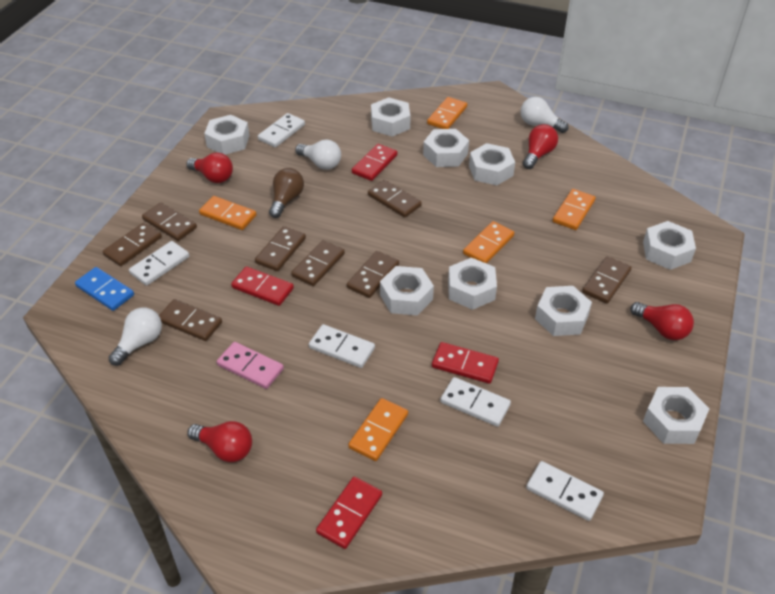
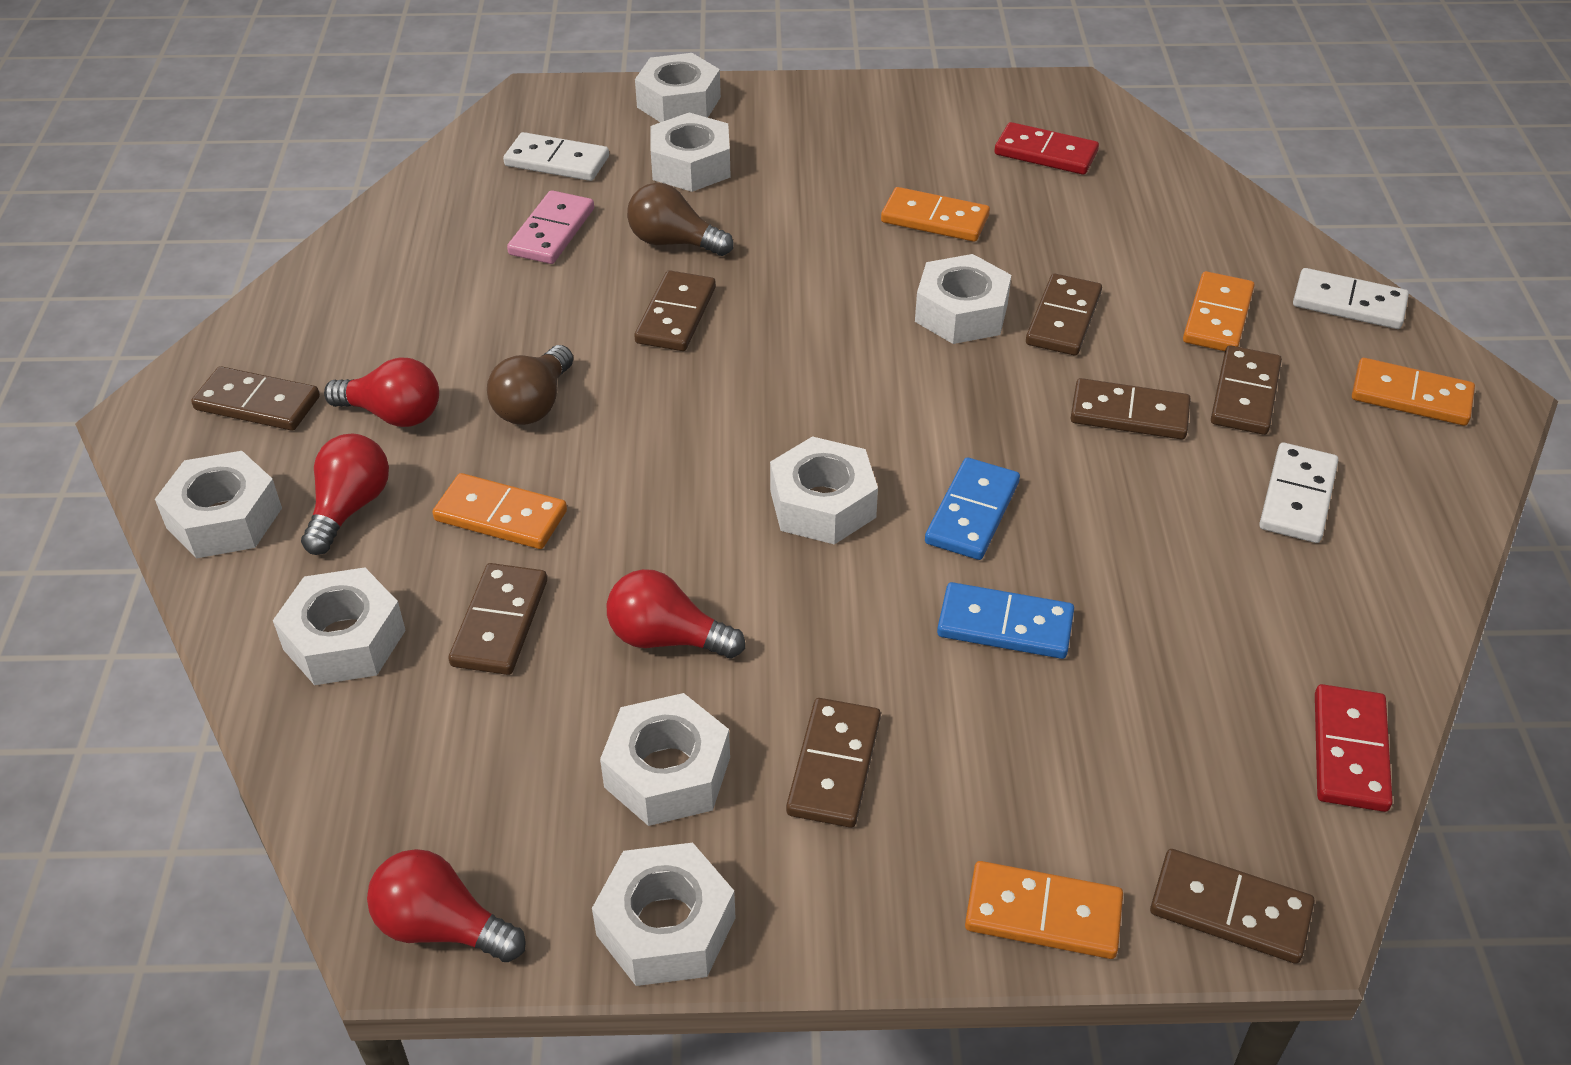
blue domino: [75,267,134,311] = 1 -> [925,457,1020,560] [937,582,1074,659] = 2
brown light bulb: [269,168,304,218] = 1 -> [487,345,573,425] [627,183,733,256] = 2
red domino: [231,266,294,306] [316,477,382,549] [352,144,397,181] [432,342,499,384] = 4 -> [994,122,1099,175] [1315,684,1393,812] = 2
white domino: [129,241,189,286] [258,113,305,147] [309,324,375,368] [440,377,511,427] [526,461,604,521] = 5 -> [503,132,609,181] [1259,443,1338,543] [1293,268,1409,329] = 3
white light bulb: [108,307,162,366] [295,139,341,170] [520,97,569,133] = 3 -> none = 0
white nut: [204,115,249,155] [371,97,411,137] [380,266,434,316] [423,129,469,167] [448,257,497,310] [469,143,515,185] [535,286,592,336] [643,221,696,270] [643,387,709,444] = 9 -> [155,451,282,558] [273,567,406,685] [592,843,736,986] [600,693,730,826] [635,53,721,122] [651,113,731,192] [770,436,878,545] [915,254,1011,344] = 8

